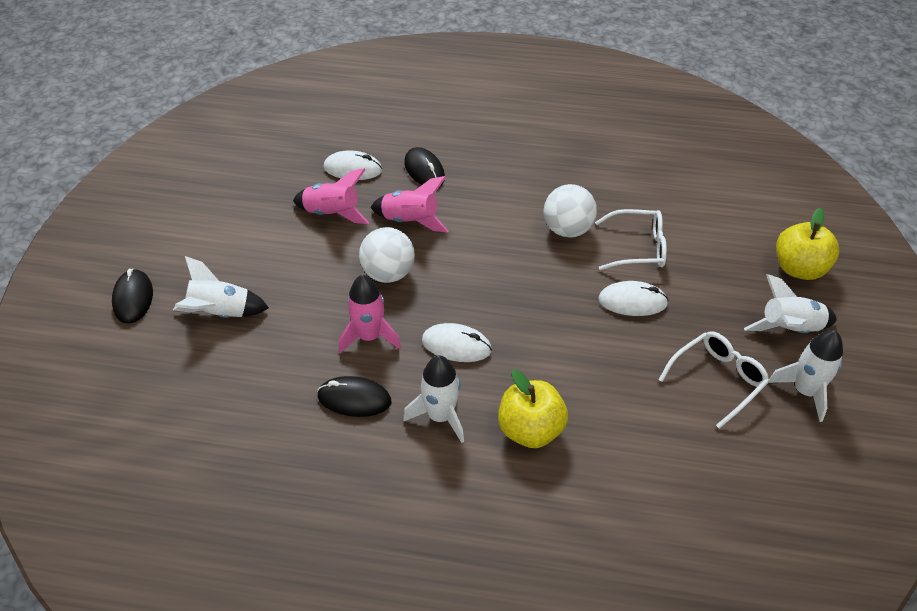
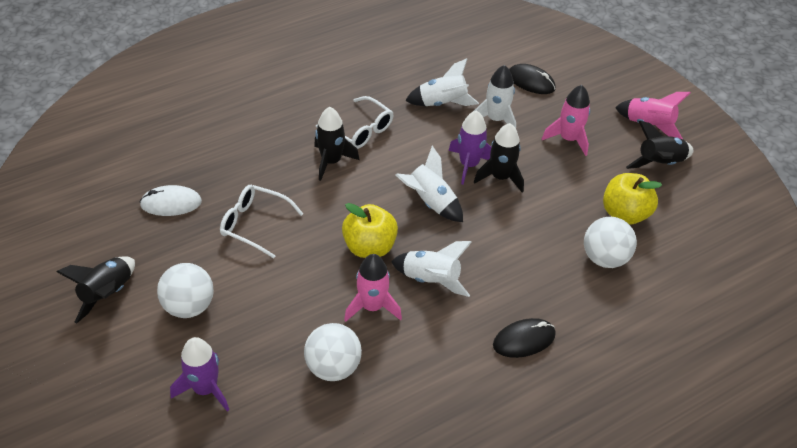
black mouse: [112,269,153,324] [317,376,391,417] [404,147,445,186] = 3 -> [493,318,556,358] [509,64,556,94] = 2
black rocket: none = 0 -> [56,256,135,324] [314,107,359,181] [474,123,524,193] [626,121,693,169] = 4
purple rocket: none = 0 -> [170,337,229,412] [448,110,491,185] = 2
white ball: [359,227,415,283] [543,184,597,238] = 2 -> [157,263,214,318] [304,323,362,381] [584,217,637,268] = 3
white mouse: [324,150,382,180] [422,323,492,362] [598,281,669,316] = 3 -> [140,185,202,216] = 1

